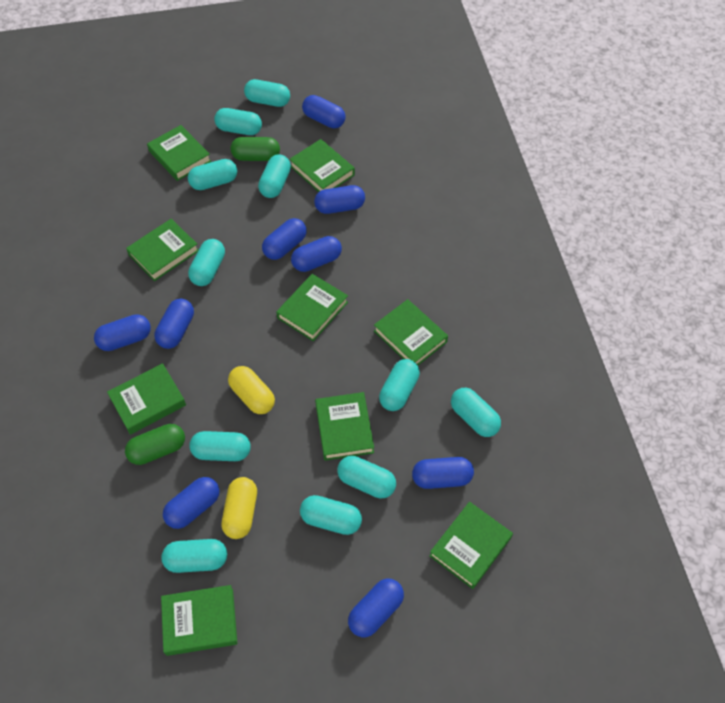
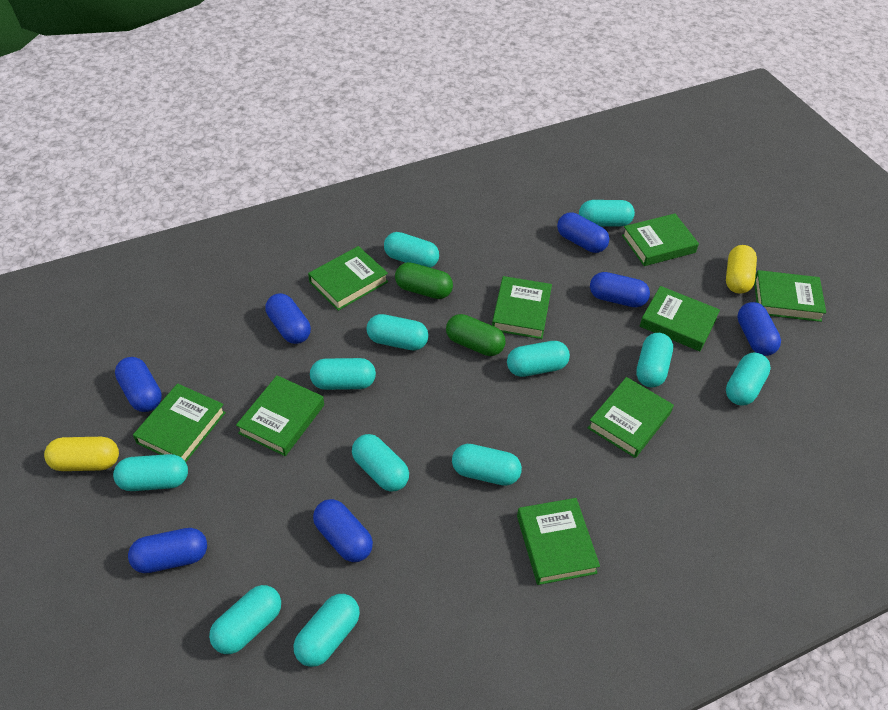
blue capsule: [94,314,151,351] [154,299,194,349] [163,477,220,529] [262,218,307,260] [291,236,342,272] [302,95,346,128] [314,185,365,214] [348,579,404,637] [412,457,474,489] = 9 -> [115,357,162,412] [128,528,207,573] [266,293,311,344] [313,499,373,562] [557,212,609,253] [590,272,650,307] [737,302,781,356] = 7
turquoise capsule: [162,539,227,573] [188,159,237,190] [188,239,225,286] [189,431,251,461] [214,108,262,135] [244,79,290,107] [258,154,291,198] [300,495,362,535] [337,456,396,498] [379,359,420,411] [451,388,501,437] = 11 -> [113,454,188,491] [209,585,281,654] [294,594,360,667] [310,358,376,390] [352,434,409,492] [366,314,429,350] [384,232,439,268] [452,444,522,486] [507,341,570,377] [579,200,635,227] [636,333,673,387] [726,353,771,406] = 12

